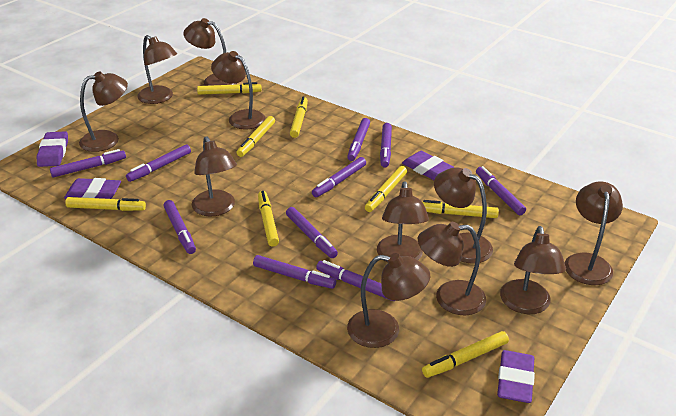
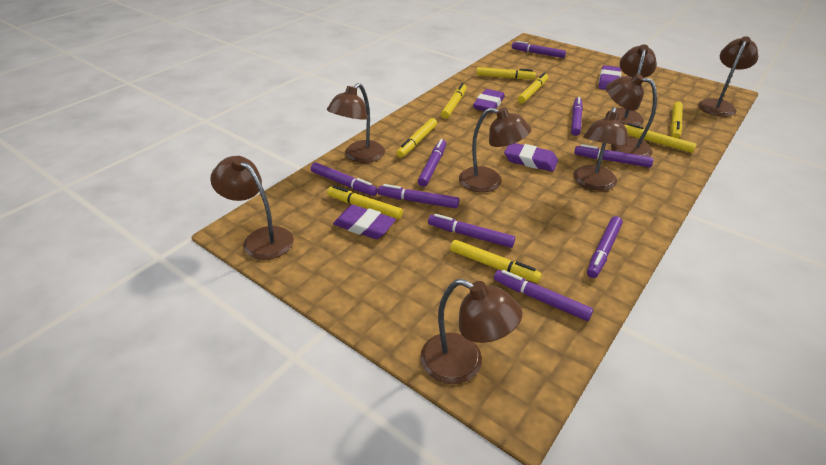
brown lamp: [79,71,128,152] [137,35,177,104] [183,18,237,86] [192,136,237,216] [211,51,266,129] [347,253,430,348] [377,181,429,263] [418,222,486,315] [434,167,493,264] [500,226,566,314] [565,182,623,285] = 11 -> [210,156,294,260] [327,83,385,163] [420,279,522,384] [459,108,531,192] [573,107,629,191] [606,44,657,126] [606,74,657,157] [698,36,758,117] = 8
purple marker: [50,149,126,177] [126,144,191,182] [163,200,196,254] [253,255,336,289] [286,207,338,258] [312,157,366,197] [316,260,394,301] [347,118,370,161] [380,123,392,168] [476,166,526,215] = 10 -> [311,162,378,196] [378,184,459,208] [418,139,446,187] [428,214,515,248] [494,270,593,321] [512,41,566,58] [571,97,583,136] [574,144,654,167] [587,216,623,278] = 9

